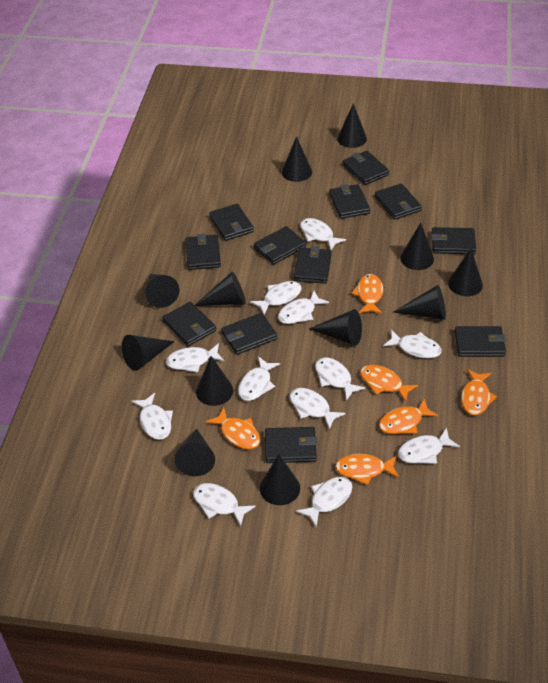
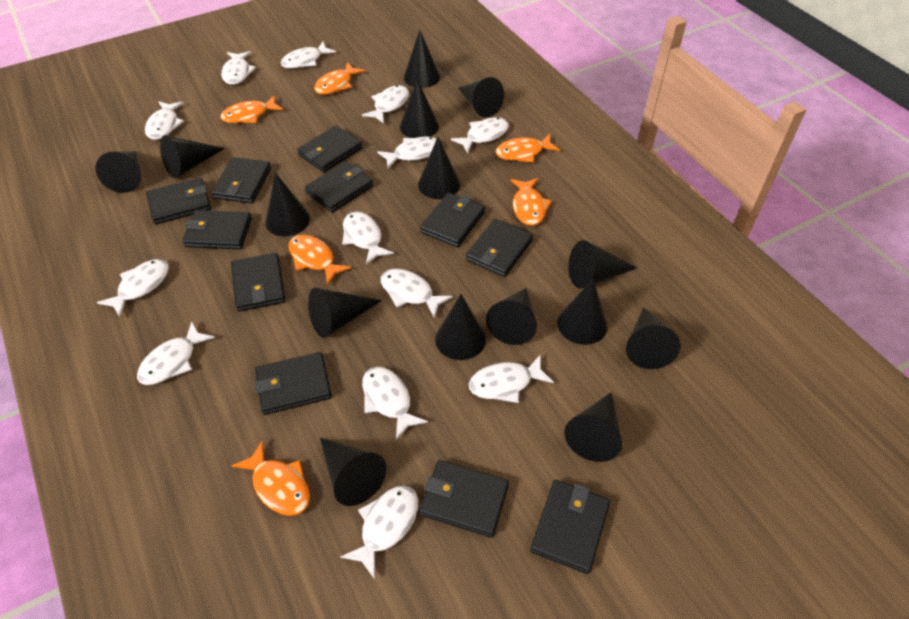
black cone: [122,335,174,371] [145,274,179,308] [175,429,215,476] [195,272,246,306] [196,356,233,406] [260,454,300,505] [282,136,312,182] [309,309,362,346] [337,103,367,148] [394,285,446,320] [400,223,434,270] [448,248,483,296] = 12 -> [95,151,141,193] [160,135,225,178] [265,172,310,236] [308,288,382,338] [320,438,386,506] [400,79,439,138] [404,30,440,88] [418,137,460,199] [435,294,486,360] [458,77,504,117] [486,288,537,345] [557,279,607,345] [565,393,622,462] [568,240,637,289] [626,308,681,369] = 15
black wallet: [163,302,216,346] [185,234,221,270] [209,204,254,241] [222,313,277,355] [254,226,306,265] [265,427,317,463] [294,246,332,284] [329,184,370,219] [343,151,389,185] [375,183,422,220] [431,227,476,254] [455,326,506,357] = 12 -> [146,178,211,224] [183,210,252,250] [212,157,271,203] [231,253,285,312] [255,352,332,415] [297,126,362,172] [305,161,373,213] [419,460,509,538] [420,193,485,247] [466,219,533,277] [530,480,610,574] = 11
white fish: [131,393,173,440] [166,343,224,373] [193,483,256,526] [238,356,280,401] [250,281,302,315] [278,291,329,324] [290,388,346,430] [296,477,352,527] [300,218,346,250] [315,357,366,401] [383,329,442,358] [398,427,460,464] = 12 -> [97,259,169,317] [137,321,215,385] [145,101,184,140] [221,51,256,85] [281,42,336,69] [340,486,418,579] [342,211,394,265] [362,85,409,124] [362,367,428,440] [377,136,437,169] [381,269,453,318] [451,117,509,153] [469,354,554,403] = 13

